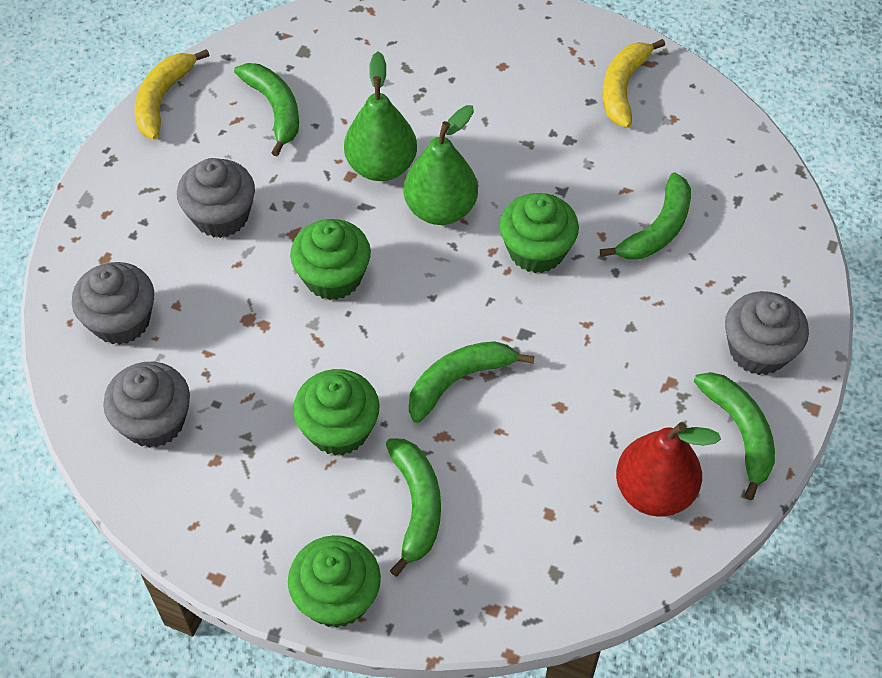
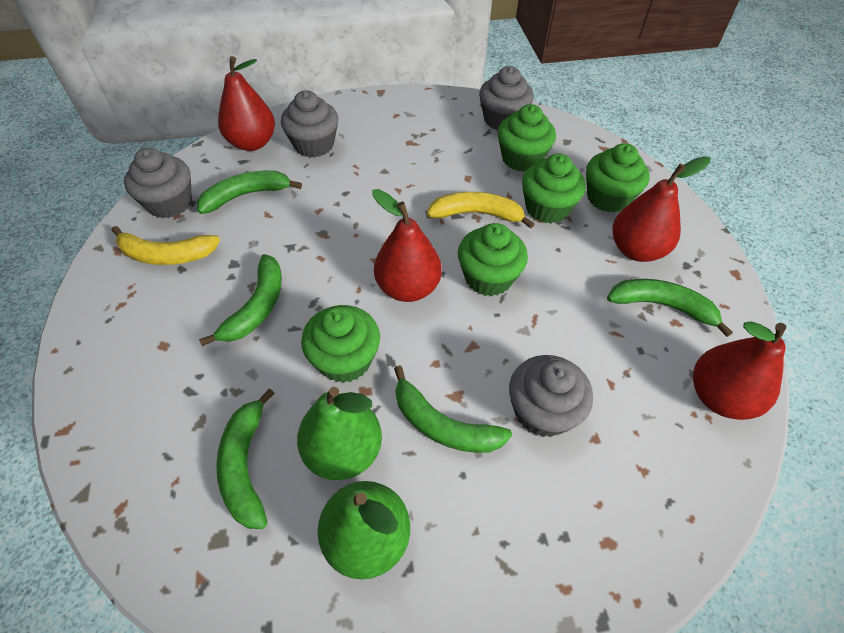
green cupcake: [288,535,381,628] [290,219,371,300] [293,369,380,456] [499,193,579,273] = 4 -> [301,305,380,383] [458,223,528,296] [498,104,556,172] [522,153,586,224] [586,143,650,213] = 5
red pear: [616,422,721,517] = 1 -> [218,56,275,151] [372,189,442,302] [613,156,711,262] [693,321,786,420] = 4

